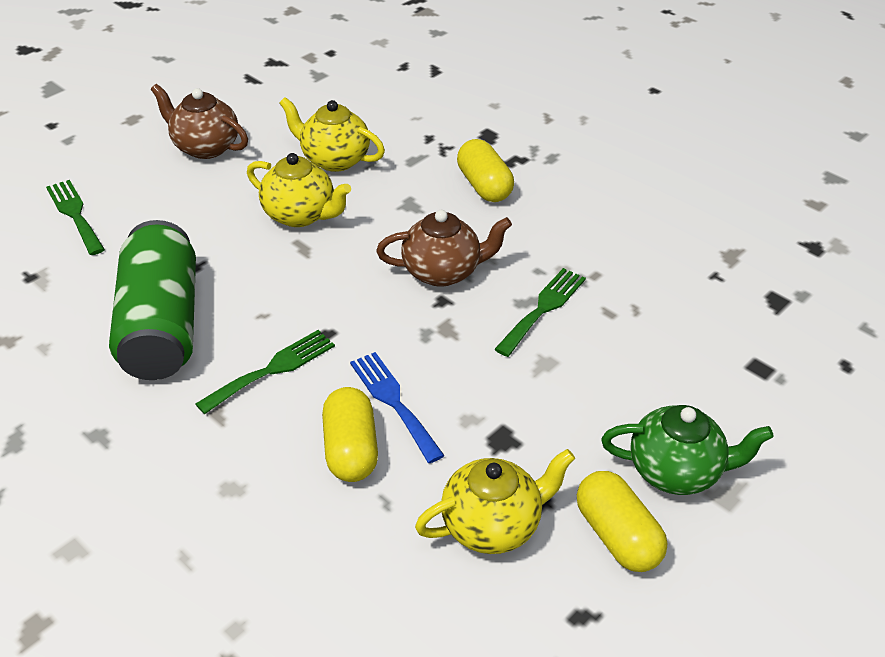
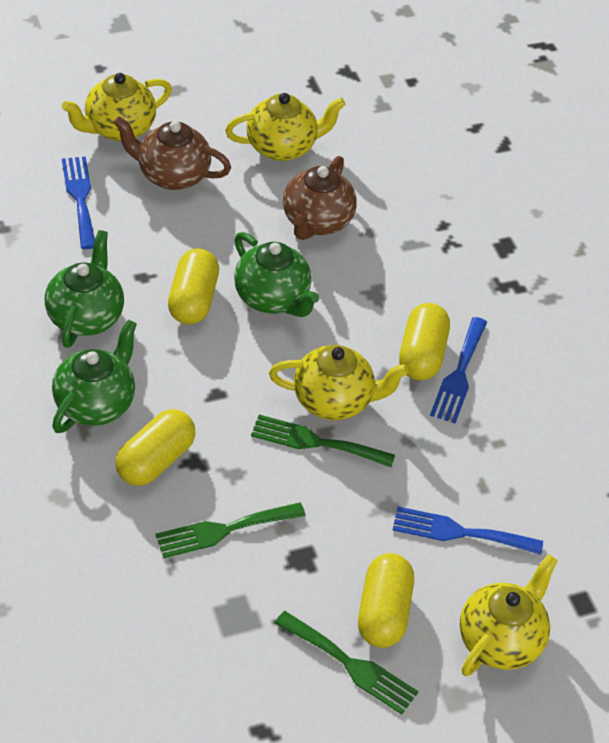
blue fork: [350,352,445,463] = 1 -> [62,157,95,249] [393,506,543,555] [430,317,487,423] = 3
green can: [109,220,196,380] = 1 -> none = 0
green teapot: [601,405,774,495] = 1 -> [45,230,124,348] [52,319,137,433] [234,232,319,317] = 3
yellow capsule: [322,387,378,482] [457,139,514,202] [577,471,667,572] = 3 -> [116,409,196,486] [168,249,219,324] [358,553,414,648] [399,303,450,381] = 4
yellow teapot: [247,153,351,227] [279,97,385,172] [415,449,575,554] = 3 -> [62,73,172,141] [225,93,346,161] [269,345,409,420] [460,554,558,676] = 4

